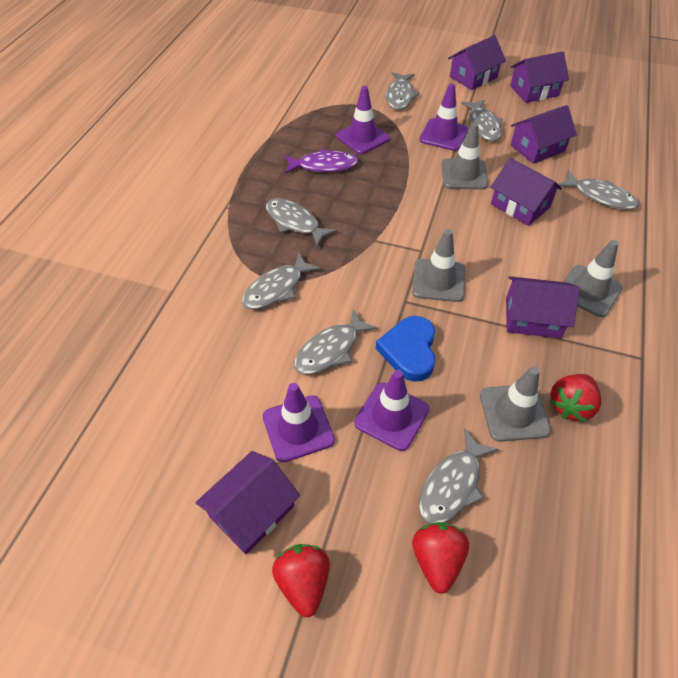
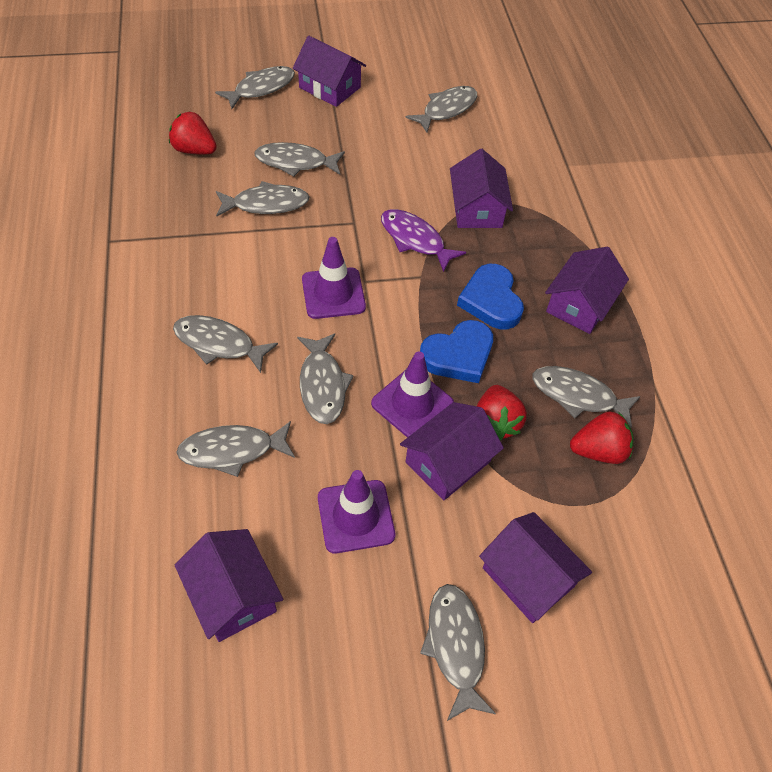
blue heart: [376,316,435,382] = 1 -> [420,320,493,383] [457,264,524,330] = 2
grey fish: [242,253,321,309] [266,198,337,247] [294,309,378,374] [386,72,420,110] [419,429,499,524] [461,100,503,142] [558,170,639,210] = 7 -> [173,315,278,373] [176,421,295,477] [215,66,295,109] [216,181,309,216] [254,142,345,177] [297,333,354,424] [406,86,477,132] [420,584,496,721] [532,366,641,428] = 9
grey traffic cone: [412,229,465,302] [441,122,488,190] [480,366,551,442] [564,240,623,317] = 4 -> none = 0
purple traffic cone: [262,383,335,463] [336,86,390,154] [354,370,429,451] [420,83,468,151] = 4 -> [302,237,366,319] [318,470,395,553] [371,351,454,438] = 3

